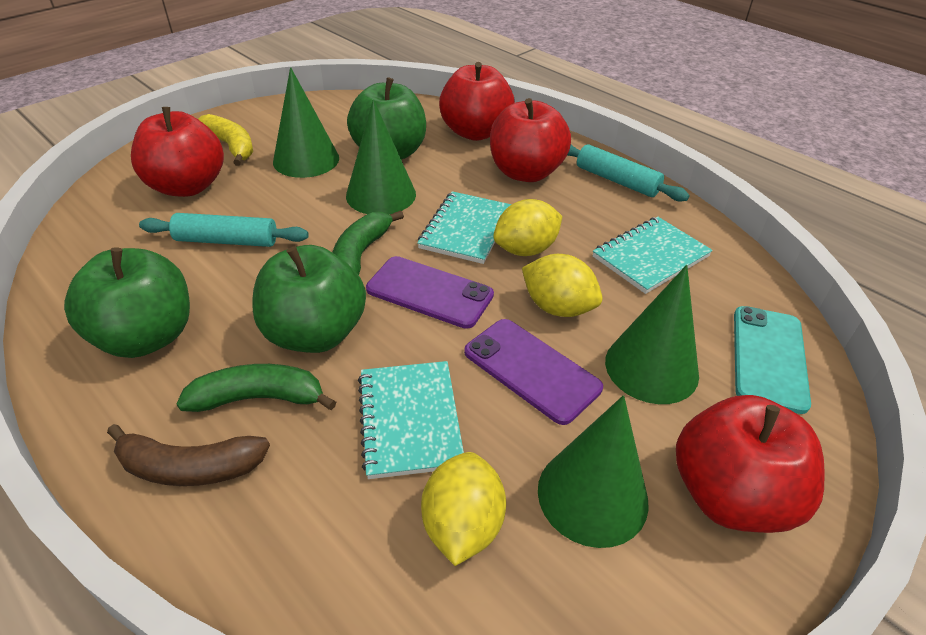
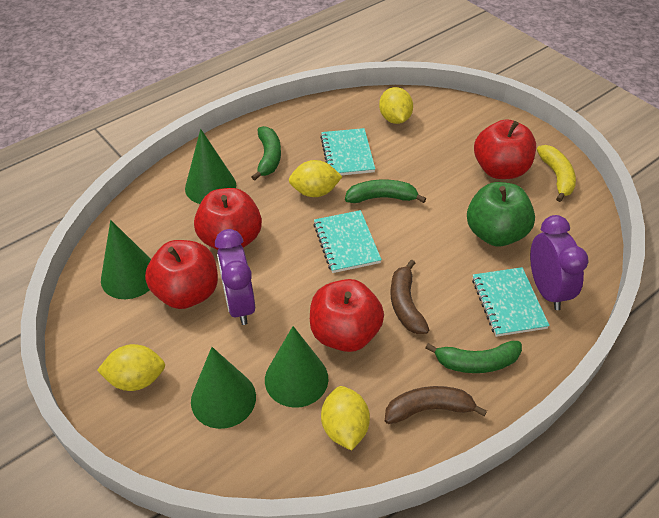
brown banana: [107,424,270,486] = 1 -> [385,386,487,424] [390,259,429,334] = 2
green apple: [64,247,190,358] [252,245,366,353] [347,77,426,159] = 3 -> [467,182,535,246] = 1
green banana: [176,364,336,412] [333,210,404,275] = 2 -> [252,126,281,181] [345,180,426,203] [425,341,522,373] = 3
purple clock: none = 0 -> [215,229,255,325] [530,215,588,310] = 2
purple phone: [366,256,494,329] [464,319,603,425] = 2 -> none = 0
turquoise phone: [734,306,811,414] = 1 -> none = 0
turquoise rolling pin: [139,213,309,247] [567,144,690,201] = 2 -> none = 0
yellow lemon: [421,452,506,566] [493,199,562,256] [522,254,603,317] = 3 -> [97,344,165,391] [289,160,342,197] [321,386,370,451] [379,87,413,124] = 4

